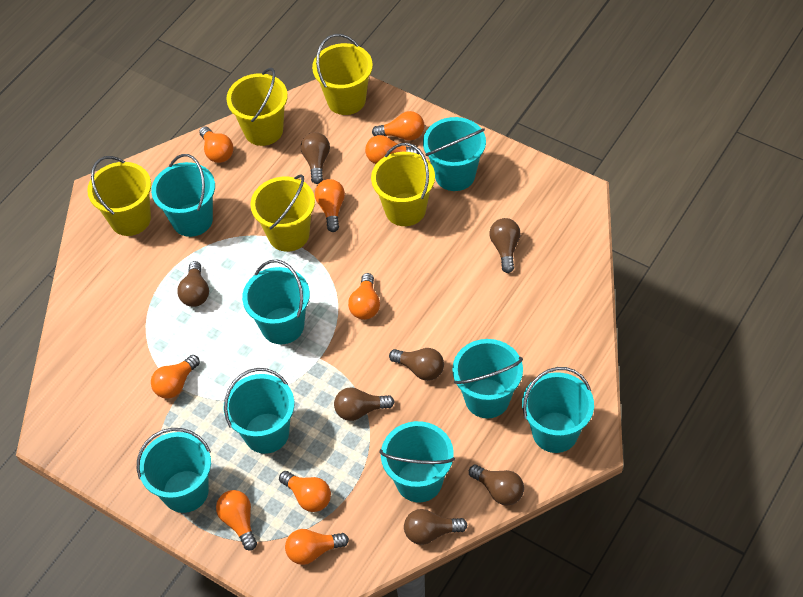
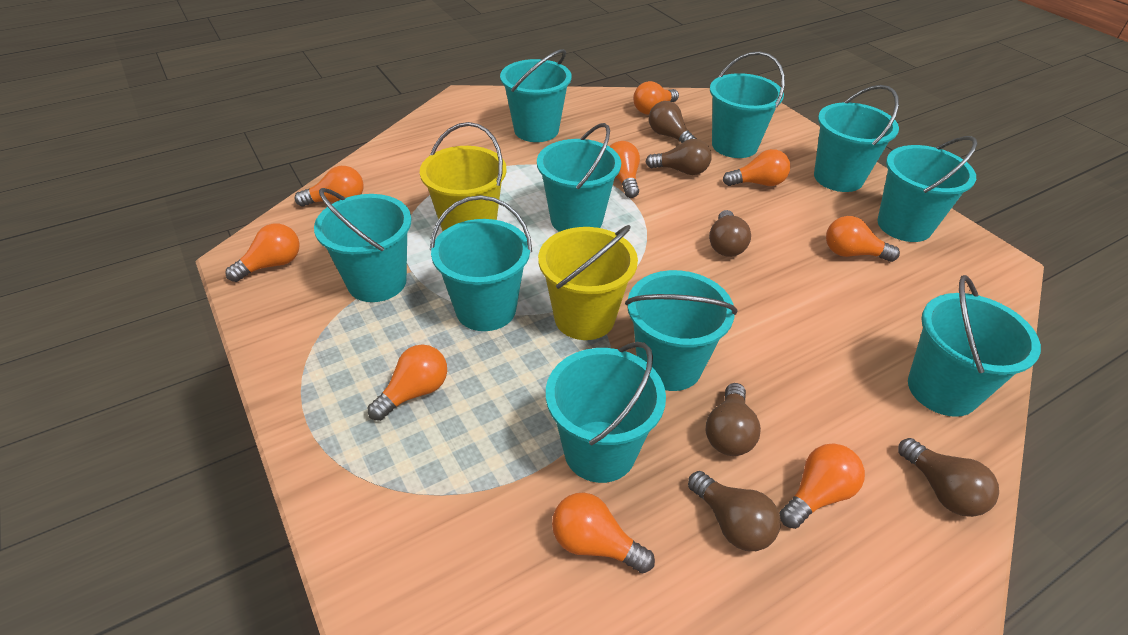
brown light bulb: [177,261,209,307] [301,132,330,184] [334,387,395,421] [389,348,444,381] [404,509,467,545] [469,465,524,506] [489,218,521,273] = 7 -> [645,139,712,175] [649,101,697,143] [688,471,781,551] [706,383,761,456] [709,210,751,257] [898,438,999,517] = 6
turquoise bucket: [137,428,211,513] [151,154,215,237] [224,368,294,454] [242,260,310,344] [380,421,455,502] [423,117,486,191] [452,339,523,418] [522,367,594,453] = 8 -> [314,188,411,302] [430,195,532,331] [500,49,572,142] [537,123,621,232] [546,342,666,483] [625,270,738,391] [710,51,785,158] [814,85,899,192] [877,136,977,242] [908,275,1041,417] = 10
yellow bucket: [87,156,151,236] [226,68,288,146] [250,175,315,252] [312,34,373,115] [371,143,435,226] = 5 -> [420,122,507,231] [538,225,638,340] = 2

